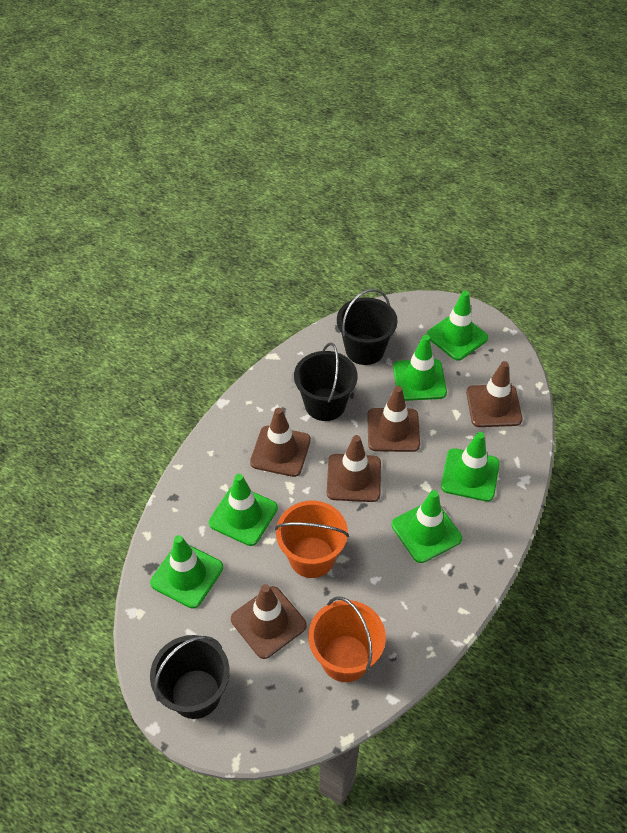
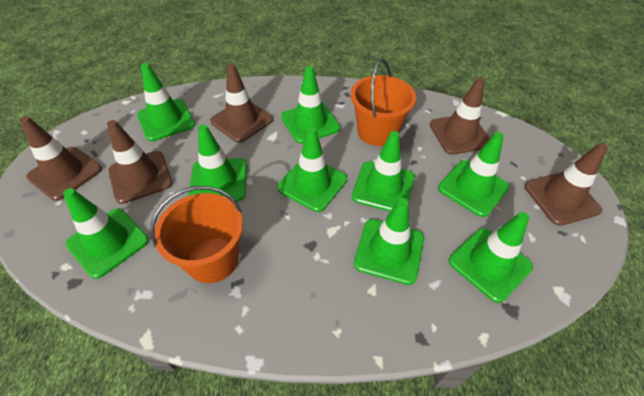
black bucket: [150,635,230,719] [294,343,358,421] [337,289,398,365] = 3 -> none = 0
green traffic cone: [150,535,223,609] [209,474,278,546] [391,490,462,563] [393,335,447,401] [426,291,488,361] [441,432,500,502] = 6 -> [63,188,149,279] [137,63,195,141] [188,124,247,202] [277,127,347,212] [281,66,340,144] [352,131,415,211] [354,198,424,285] [438,132,510,217] [449,212,533,303] = 9

